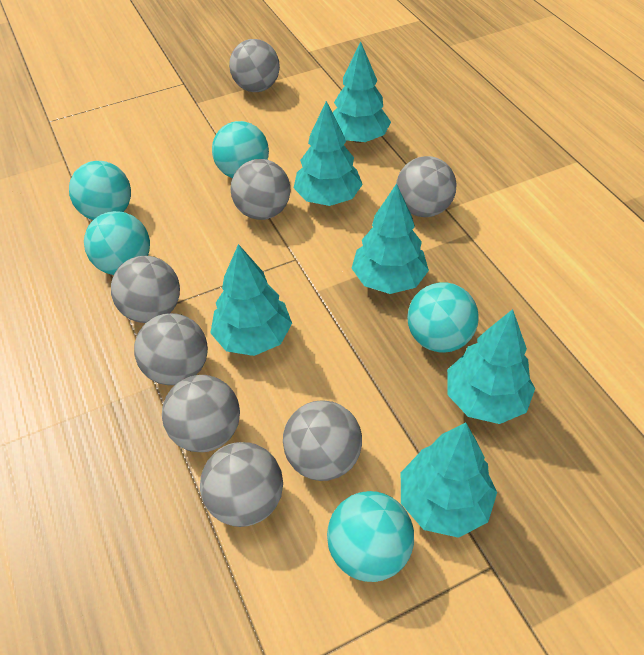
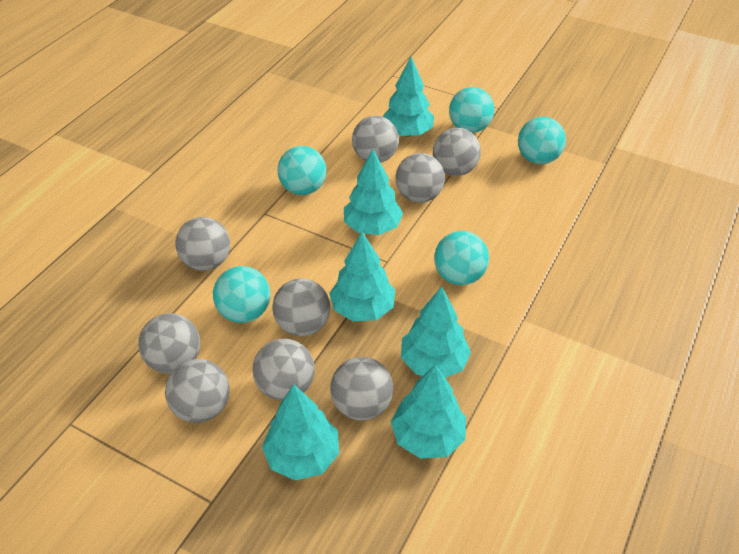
grey ball: [111,256,180,323] [134,313,208,385] [162,375,240,452] [200,442,283,527] [229,39,280,92] [230,159,290,220] [283,400,362,481] [396,156,457,217] = 8 -> [138,313,200,374] [165,359,230,423] [175,217,230,271] [252,338,315,401] [272,278,330,336] [330,357,393,421] [352,116,399,163] [395,153,445,203] [433,128,481,176] = 9

